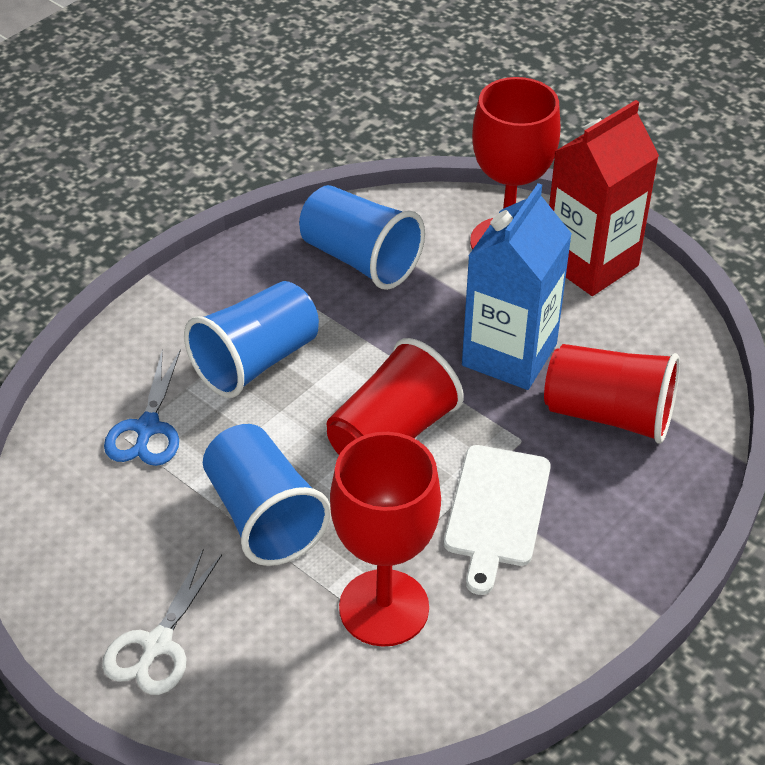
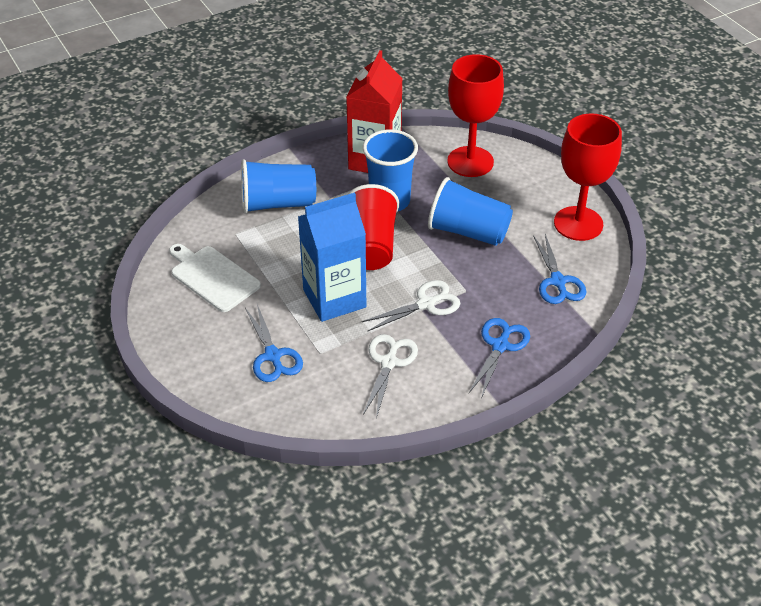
blue scissors: [104,348,181,466] = 1 -> [245,304,303,382] [469,318,530,398] [533,234,587,304] = 3
red cup: [327,338,464,455] [544,344,680,444] = 2 -> [347,184,399,270] = 1
white scissors: [102,550,222,695] = 1 -> [362,280,461,332] [363,334,418,418] = 2

